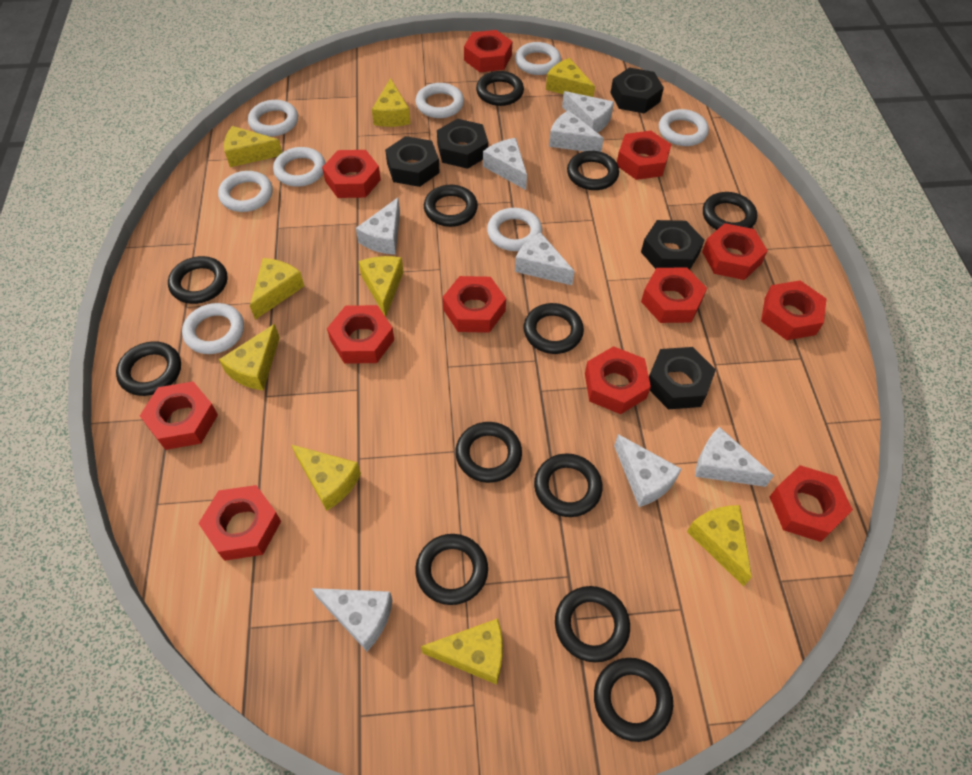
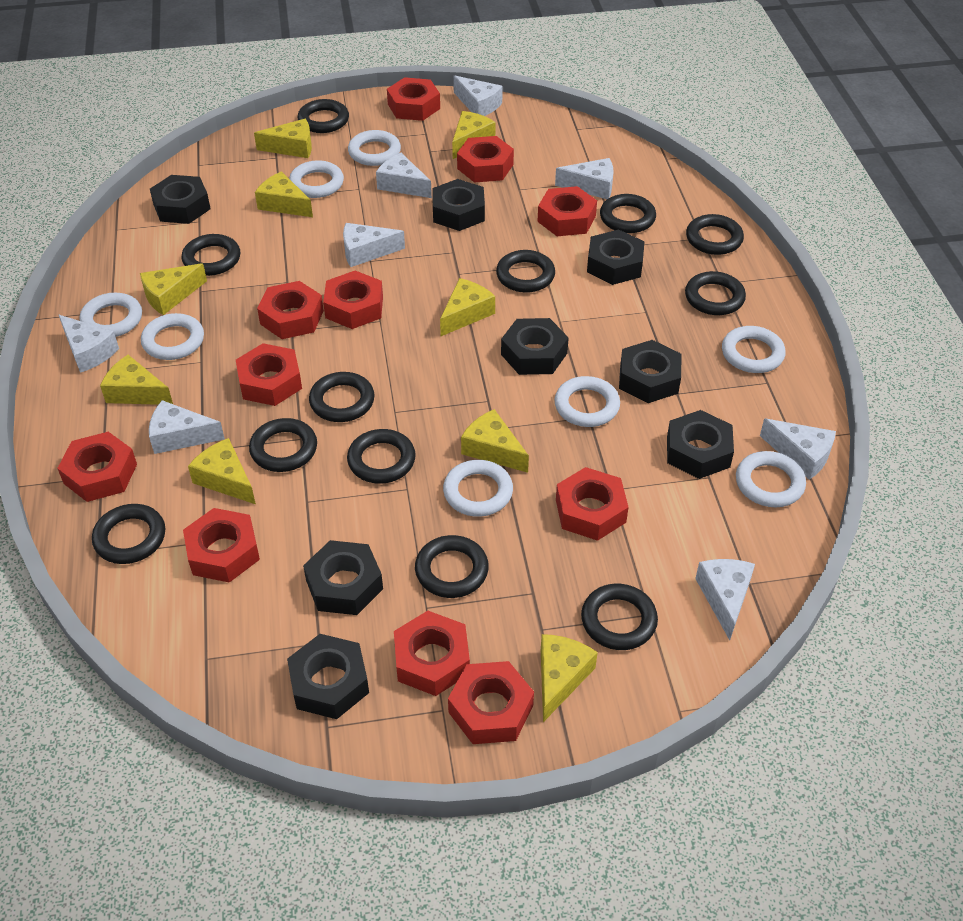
black nut: [385,136,440,187] [437,119,488,169] [610,68,664,113] [641,220,704,270] [649,347,716,409] = 5 -> [150,175,211,224] [287,634,369,719] [303,540,383,615] [432,179,485,231] [501,318,569,375] [587,229,645,285] [619,340,682,403] [667,410,734,479] = 8
red nut: [140,381,218,450] [198,485,281,561] [322,150,381,198] [327,305,394,364] [443,276,506,333] [464,30,512,72] [585,346,651,414] [617,131,671,180] [641,267,707,323] [702,223,768,280] [761,280,826,340] [769,465,853,542] = 12 -> [57,432,137,502] [183,508,260,583] [236,343,302,406] [257,281,324,339] [323,271,383,329] [387,77,440,121] [394,611,470,696] [448,661,534,744] [457,136,514,183] [538,186,597,236] [556,467,629,541] = 11

